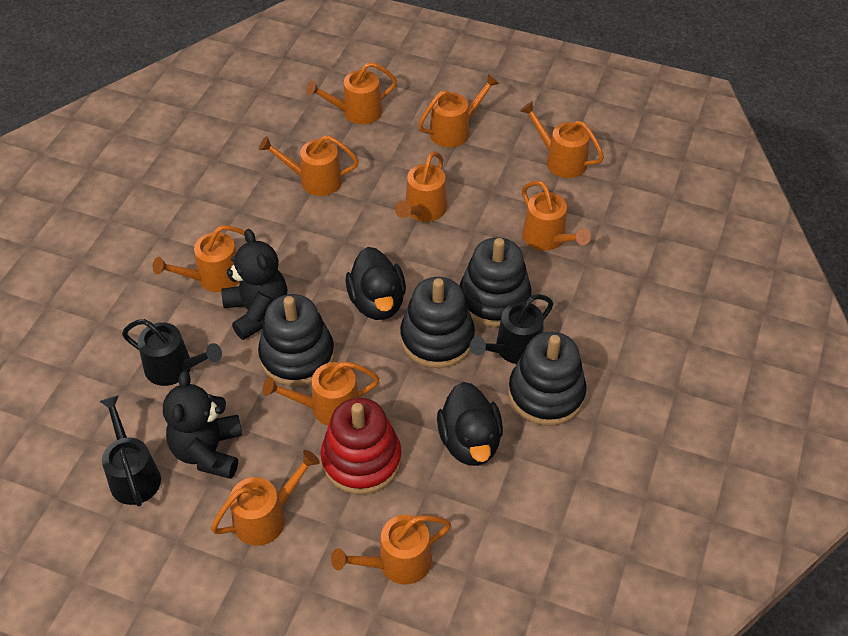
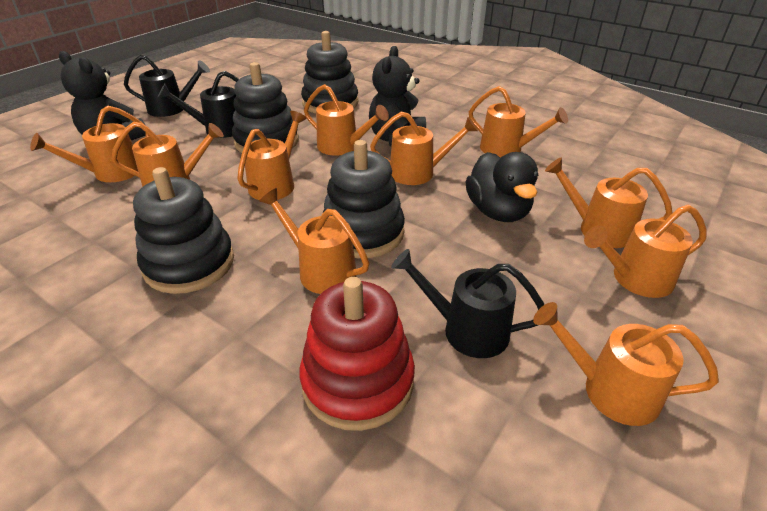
black duck: [345,247,406,320] [437,382,503,466] = 2 -> [465,152,538,222] = 1

